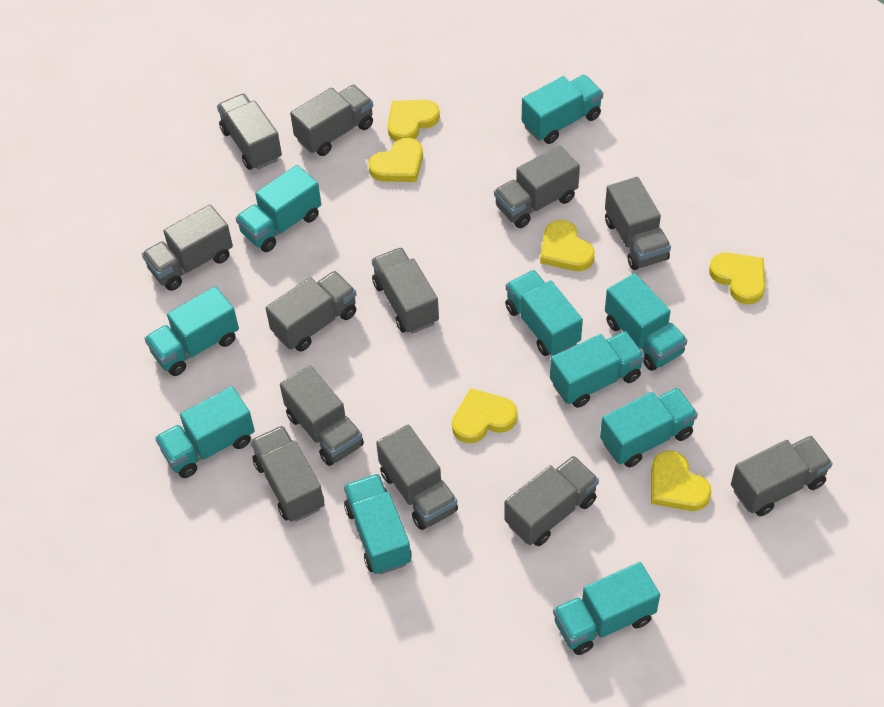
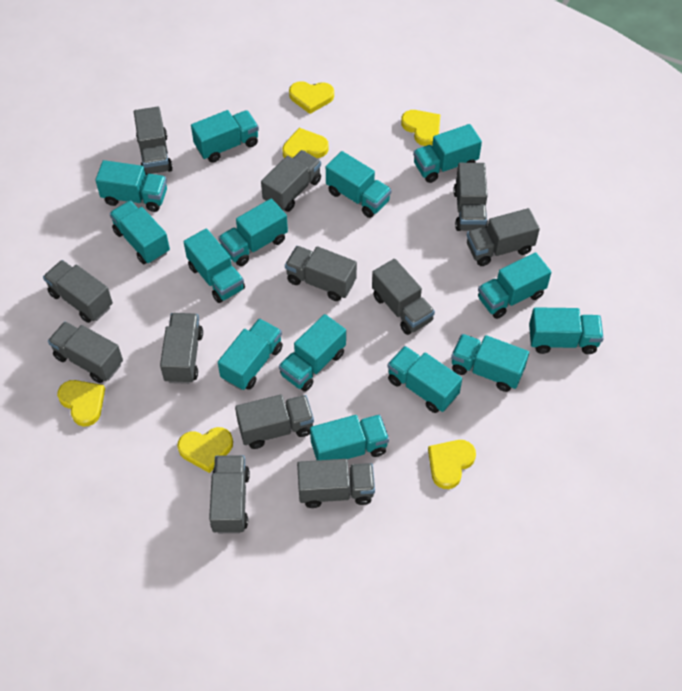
turquoise truck: [144,286,239,376] [155,386,255,478] [236,165,321,252] [344,474,412,575] [505,270,583,356] [522,75,603,144] [550,331,645,408] [553,562,660,655] [600,388,698,467] [605,273,687,371] = 10 -> [95,160,167,212] [109,200,170,264] [184,228,245,303] [191,110,259,163] [218,199,288,266] [218,318,283,390] [279,314,346,392] [310,415,389,460] [326,151,391,218] [387,346,462,413] [413,124,482,183] [451,334,529,392] [478,252,552,319] [529,307,604,354] = 14

